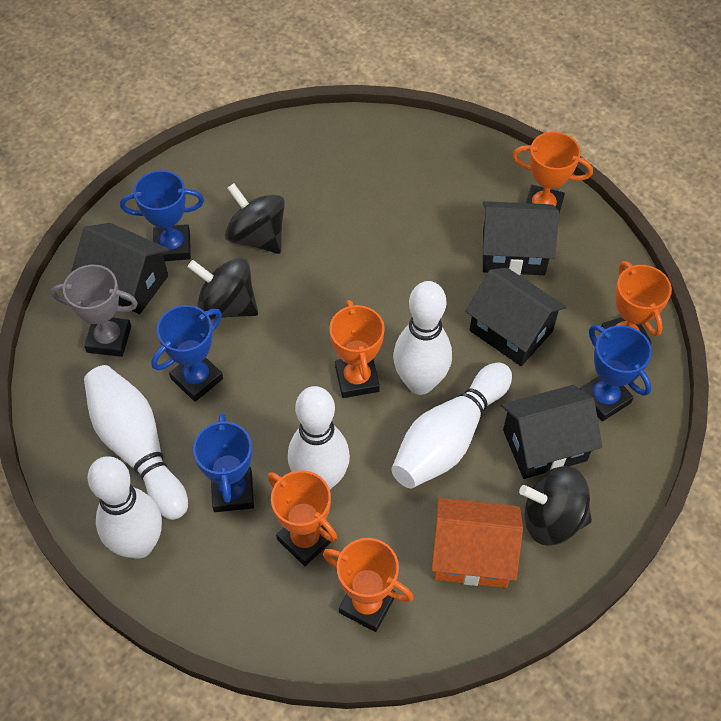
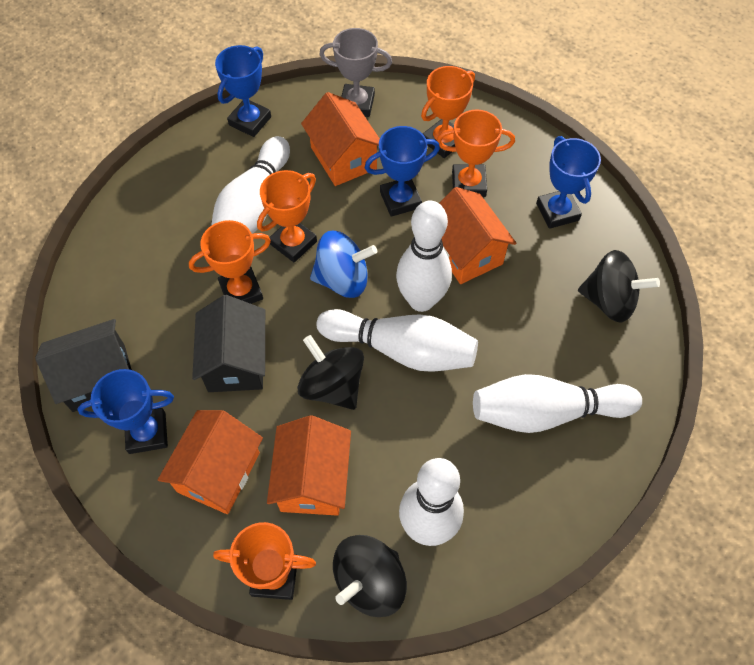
black house: [71,223,170,314] [465,268,566,366] [482,201,559,275] [501,385,602,479] = 4 -> [35,319,132,412] [192,295,265,392] = 2
blue spinning top: none = 0 -> [310,231,377,298] = 1
orange house: [431,498,523,588] = 1 -> [158,410,263,514] [267,415,351,516] [301,92,380,186] [439,187,516,284] = 4

